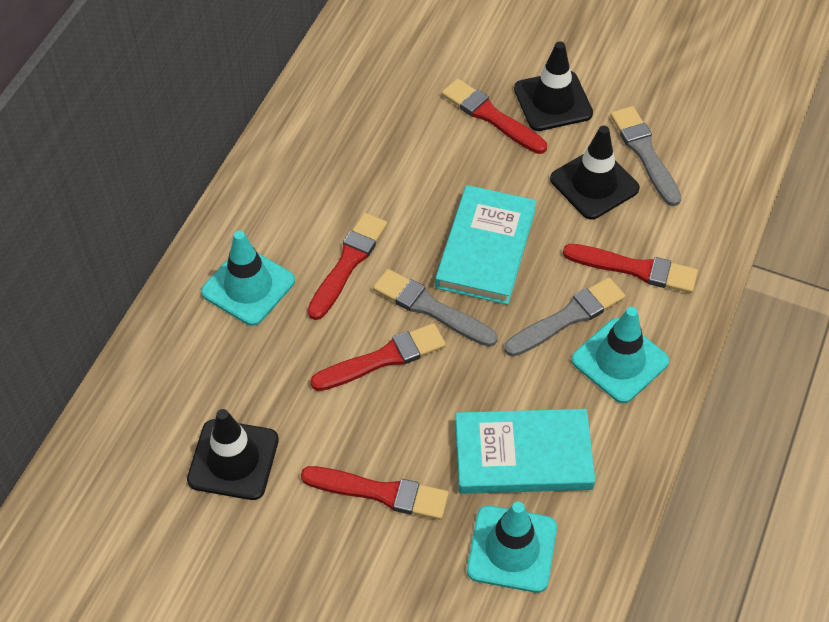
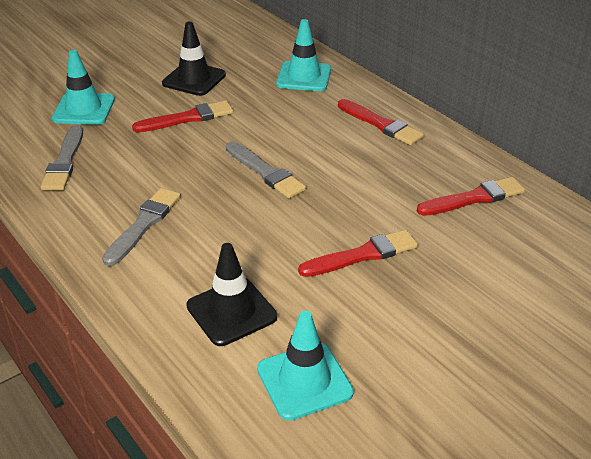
black traffic cone: [187,409,279,500] [514,41,593,131] [550,126,640,220] = 3 -> [162,21,226,96] [186,243,277,346] = 2
red brush: [301,466,449,520] [307,213,387,320] [310,323,446,391] [442,79,547,154] [563,244,698,293] = 5 -> [132,101,233,132] [298,230,418,277] [338,99,424,145] [417,177,525,216] = 4
turquoise book: [435,185,537,305] [455,409,595,494] = 2 -> none = 0

